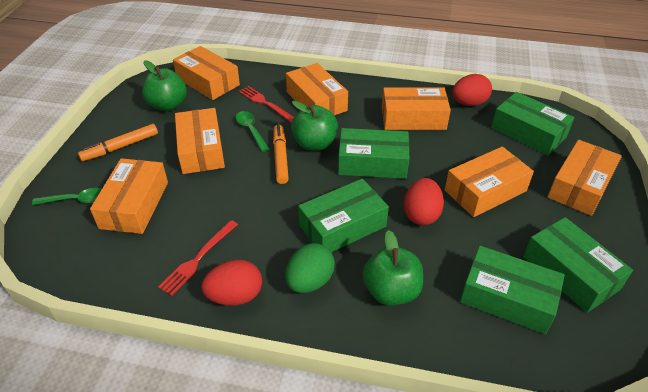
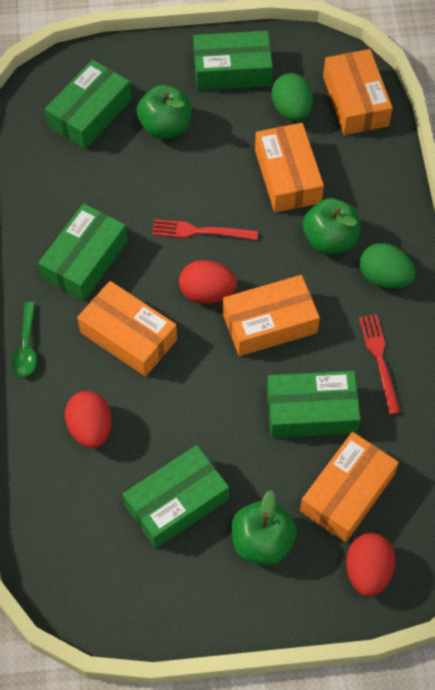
green egg: [285,243,335,293] = 1 -> [272,73,313,121] [360,243,415,289] = 2
green spoon: [32,188,102,205] [236,111,269,152] = 2 -> [12,302,37,377] = 1
orange box: [90,158,168,234] [173,46,240,100] [175,108,225,174] [286,63,348,116] [382,87,451,130] [445,146,534,217] [547,140,622,216] = 7 -> [77,281,177,377] [223,275,320,356] [255,123,324,212] [300,432,399,542] [323,49,393,135] = 5
orange marker: [78,124,158,161] [273,125,289,184] = 2 -> none = 0

